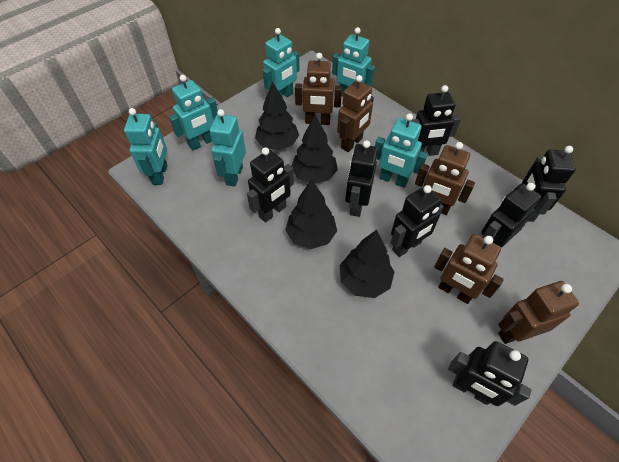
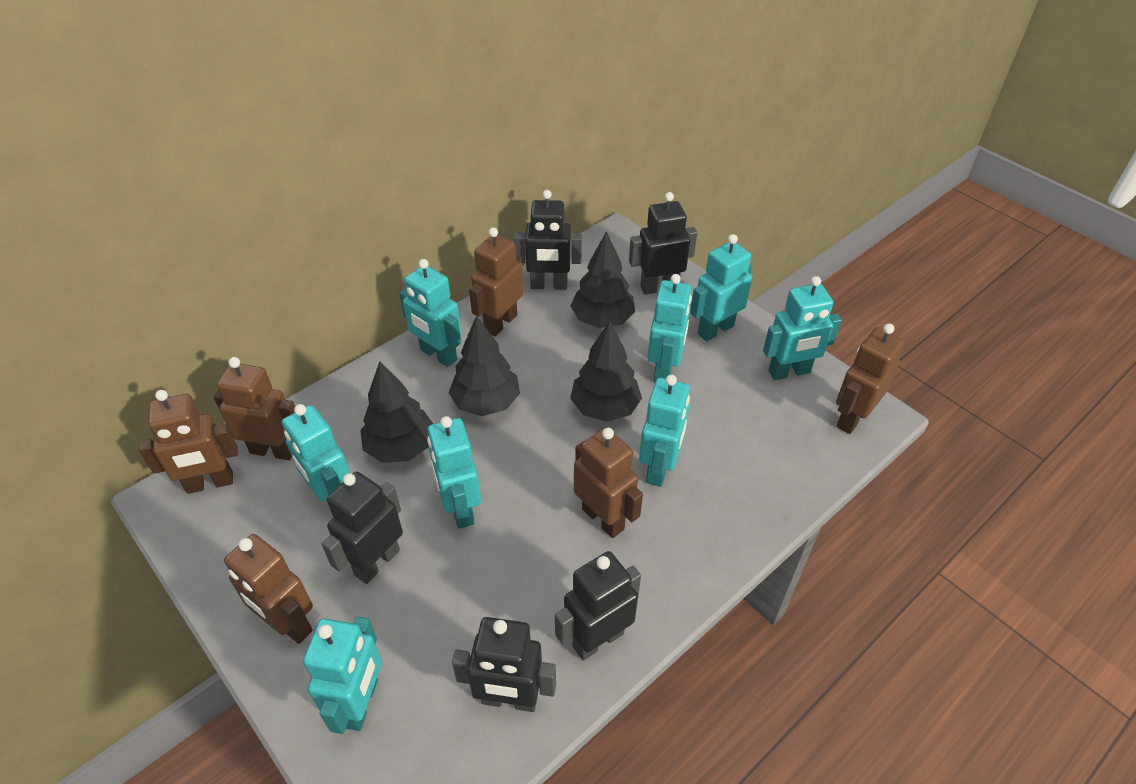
black robot: [247,147,294,222] [345,140,378,217] [391,185,444,257] [411,85,461,156] [448,341,532,406] [481,183,541,248] [522,146,576,222] = 7 -> [322,472,403,584] [452,617,556,712] [514,190,582,290] [555,551,641,661] [629,192,697,294] = 5
brown robot: [295,53,342,125] [337,75,374,152] [415,142,475,215] [434,234,504,304] [498,281,579,344] = 5 -> [139,390,238,494] [213,357,295,460] [224,534,313,644] [469,228,523,337] [574,428,643,538] [836,323,905,434] = 6
turquoise robot: [124,108,167,185] [169,75,218,151] [210,109,246,187] [263,28,300,98] [332,27,375,96] [375,113,428,188] = 6 -> [282,404,350,506] [303,617,382,734] [399,259,461,367] [427,416,481,529] [639,375,690,487] [648,274,692,382] [690,234,752,341] [763,276,842,380] = 8

